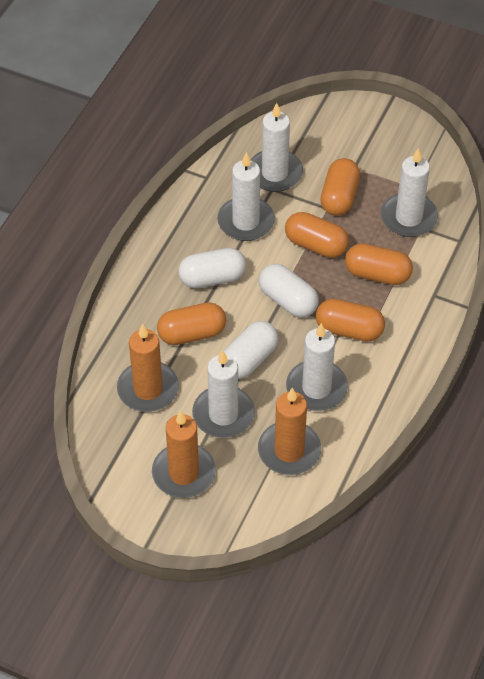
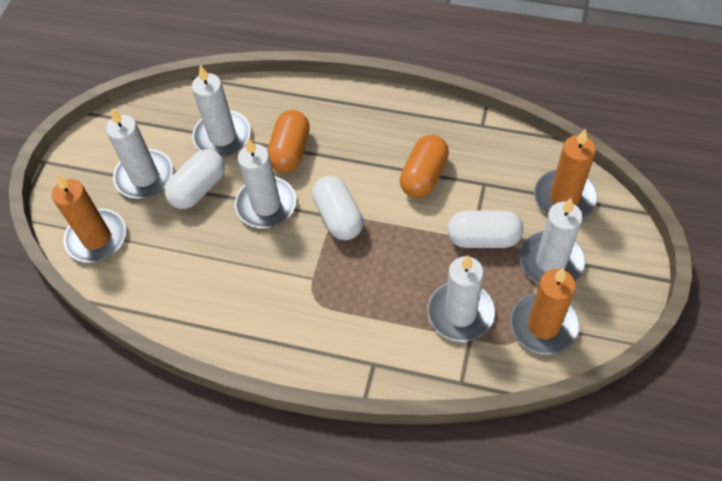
orange capsule: [157,302,226,345] [285,212,349,258] [316,299,385,341] [321,158,360,216] [345,243,413,285] = 5 -> [267,110,310,173] [400,135,449,198] = 2

